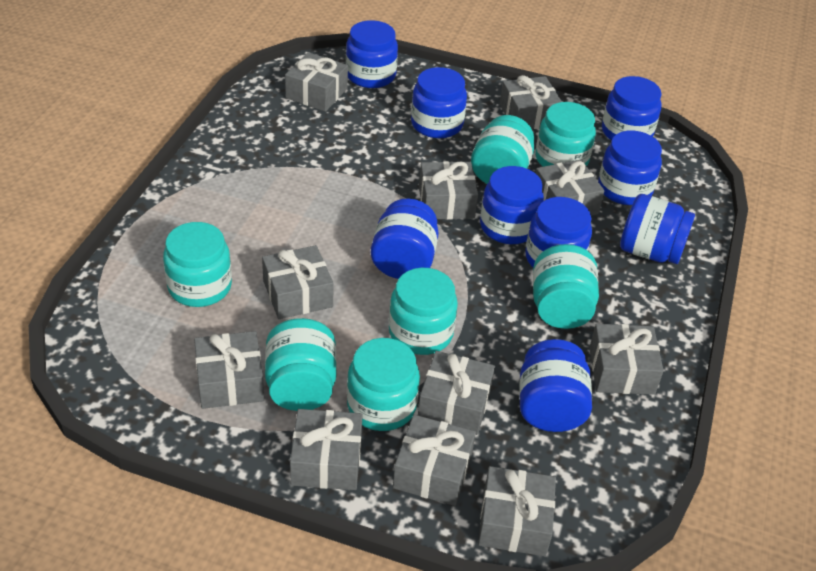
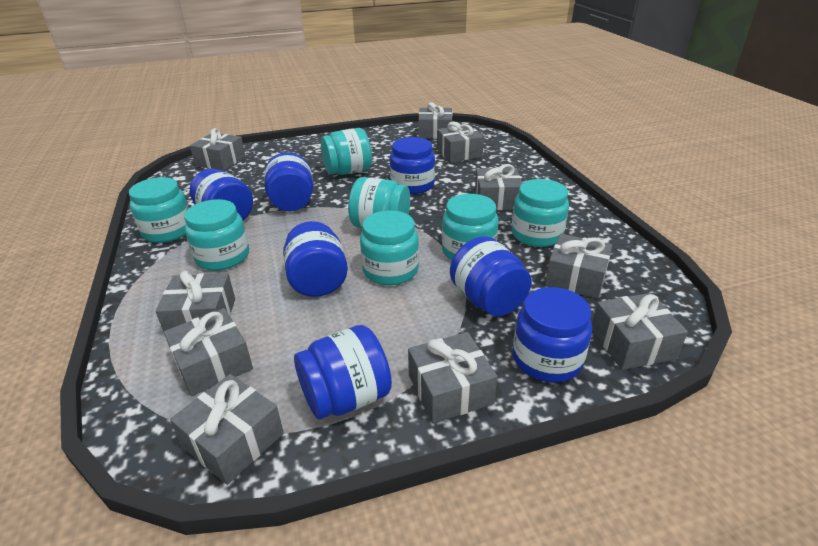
blue jar: [346,20,398,88] [371,198,439,279] [411,67,467,138] [480,166,544,244] [519,339,592,432] [525,197,592,267] [598,130,662,205] [602,76,662,140] [620,194,695,264] = 9 -> [190,169,253,221] [264,152,313,211] [283,221,348,297] [294,325,392,419] [390,137,435,194] [450,236,532,316] [513,287,592,383] = 7
grey gift: [194,331,264,409] [262,245,334,319] [285,52,348,112] [290,409,363,490] [393,415,476,506] [418,351,495,435] [419,161,478,219] [478,466,556,556] [500,75,562,129] [536,160,604,216] [589,324,664,395] = 11 -> [155,271,235,332] [164,308,253,396] [170,374,284,485] [190,128,246,171] [408,332,497,424] [418,102,452,139] [437,122,484,163] [475,164,522,210] [545,234,612,298] [592,293,688,370] = 10

